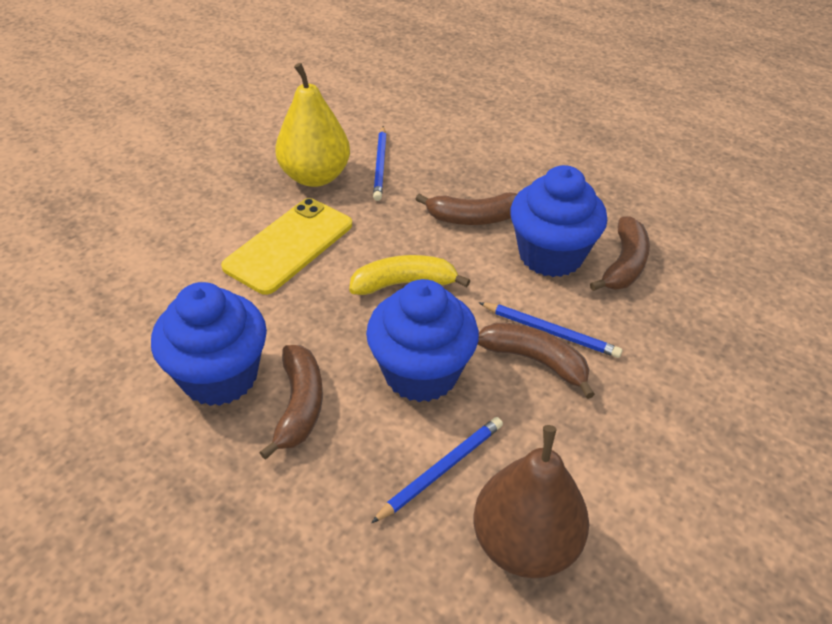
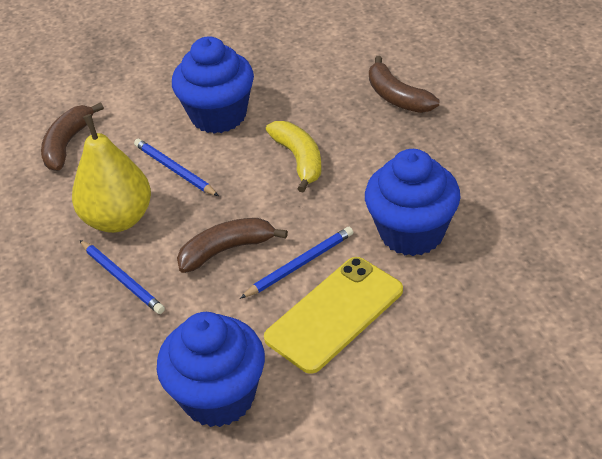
brown banana: [259,345,323,460] [416,192,517,225] [478,323,595,399] [590,217,650,291] = 4 -> [41,102,104,171] [177,218,288,273] [369,56,439,113] = 3
brown pear: [473,425,589,578] = 1 -> none = 0

